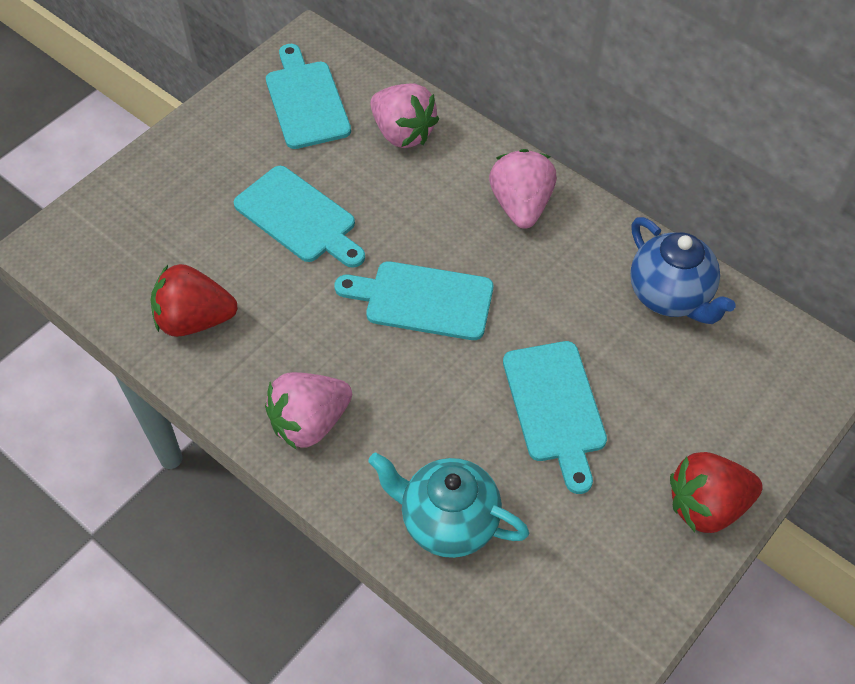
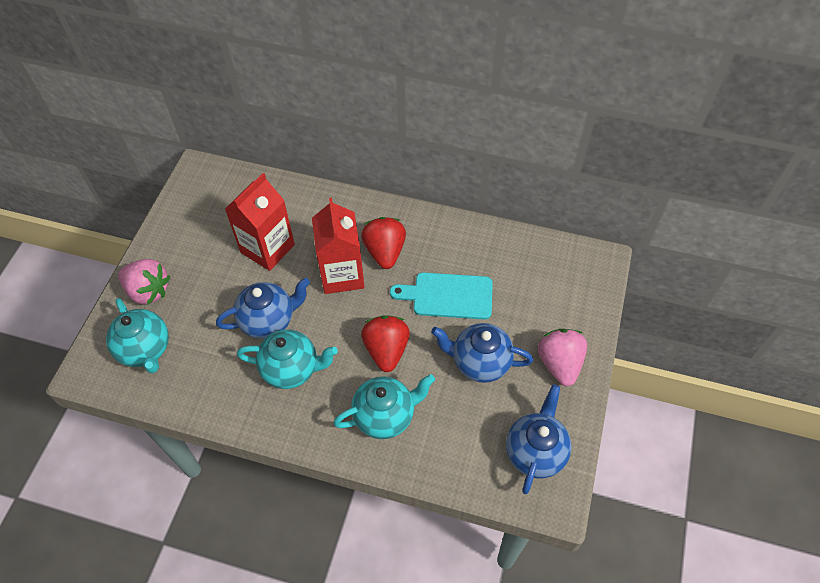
blue teapot: [630,217,736,324] = 1 -> [216,278,310,339] [431,323,533,383] [506,384,572,494] = 3
pink strawberry: [265,372,352,450] [370,83,439,148] [489,149,557,229] = 3 -> [118,259,171,305] [538,329,587,386] = 2
red carton: none = 0 -> [225,173,295,271] [312,198,365,294] = 2
turquoise cutting board: [234,166,365,268] [266,44,351,149] [334,261,493,340] [503,341,607,494] = 4 -> [390,272,493,320] = 1
turquoise teapot: [368,452,529,558] = 1 -> [106,298,169,373] [237,330,338,389] [333,374,435,439] = 3

